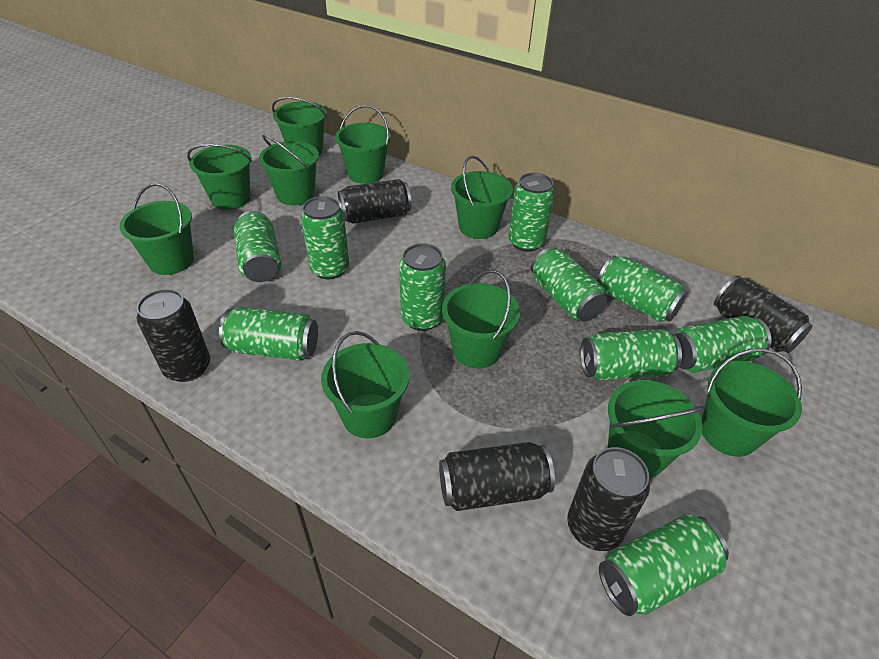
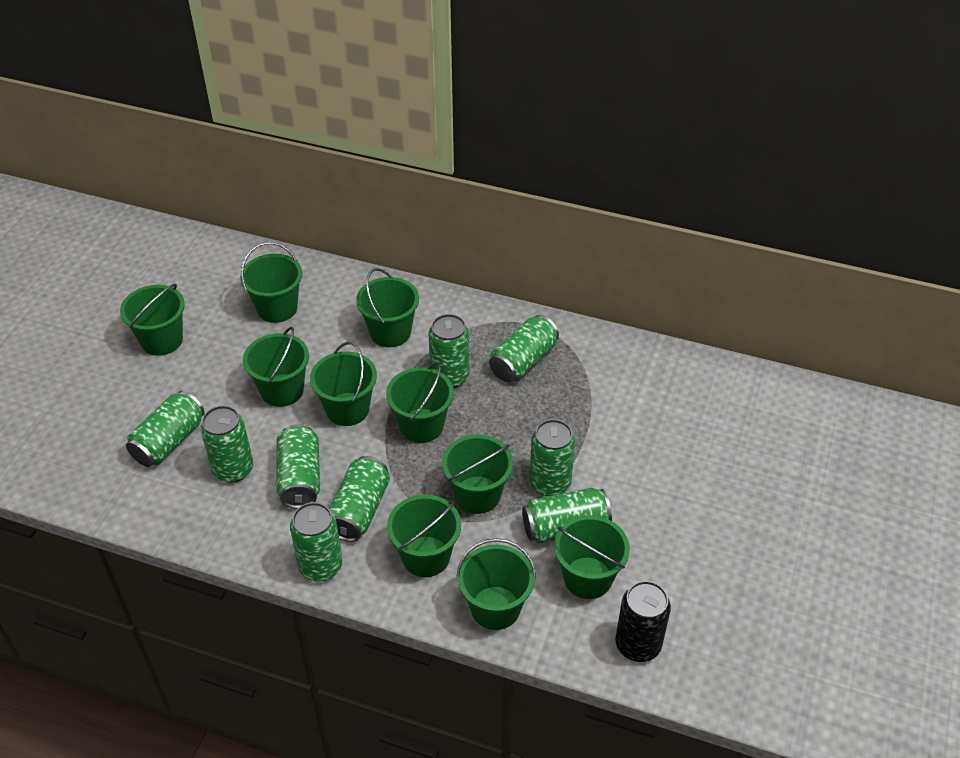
black can: [136,289,210,382] [338,179,412,223] [439,442,555,511] [567,447,650,551] [714,277,813,353] = 5 -> [615,581,671,662] = 1
green can: [219,307,318,361] [234,211,281,282] [301,196,349,279] [399,243,446,331] [509,173,555,252] [531,247,607,321] [580,329,682,380] [597,255,687,322] [599,514,729,616] [675,316,772,373] = 10 -> [126,391,205,467] [200,406,253,483] [276,424,320,509] [290,502,343,582] [329,456,390,542] [429,314,469,388] [489,315,559,382] [522,488,612,544] [530,419,575,496] = 9

